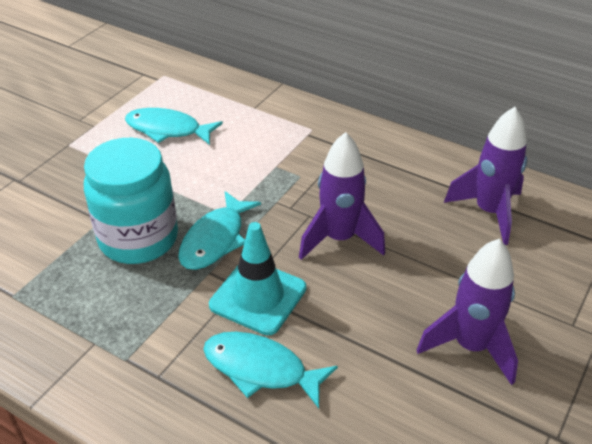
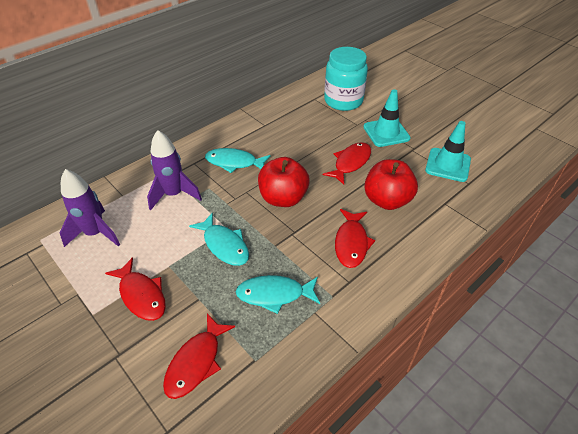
purple rocket: [299,132,385,260] [417,239,518,385] [444,107,527,245] = 3 -> [60,169,120,247] [147,130,202,211] = 2
red apple: none = 0 -> [258,157,310,207] [364,159,418,210] = 2
red fish: none = 0 -> [105,257,166,321] [163,314,235,399] [323,142,371,185] [335,209,375,268] = 4
turquoise traffic cone: [209,222,306,335] = 1 -> [363,89,411,147] [425,121,471,182] = 2

